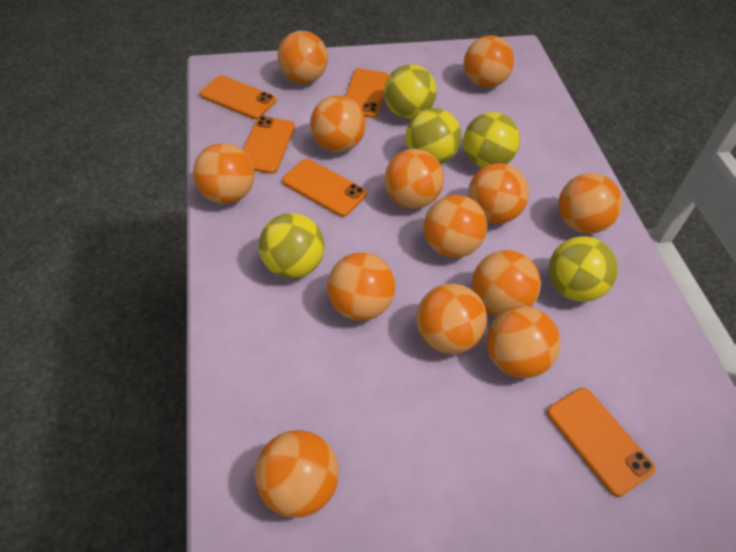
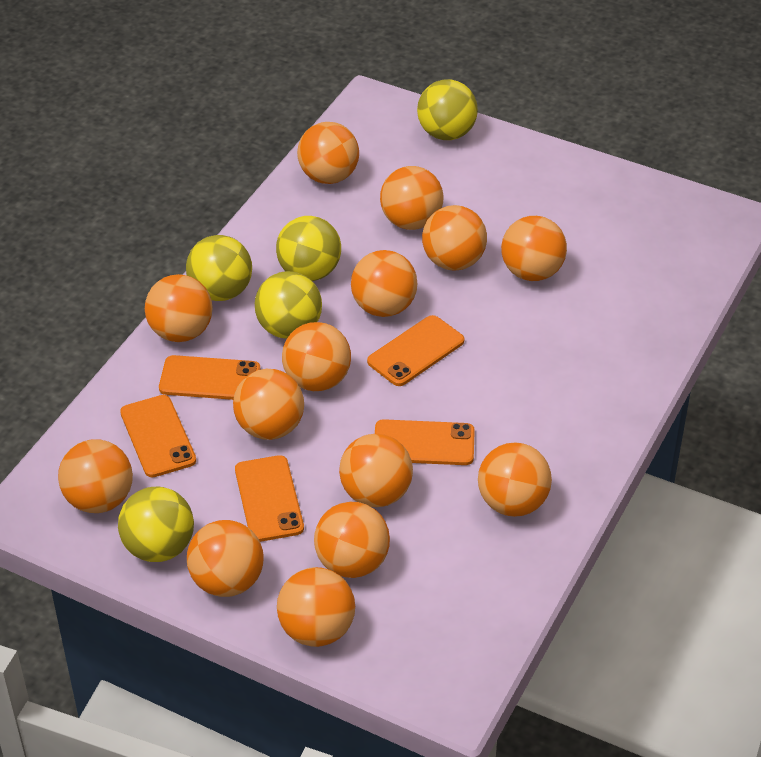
orange ball: [193,143,255,204] [255,430,339,518] [277,31,328,84] [310,95,366,152] [327,252,395,321] [384,149,444,209] [416,283,487,354] [424,195,487,258] [464,36,514,88] [468,163,529,224] [472,250,541,316] [487,306,561,378] [558,173,622,234] = 13 -> [58,439,133,513] [145,274,213,342] [187,520,264,597] [233,369,304,440] [277,567,355,647] [282,322,351,391] [297,122,359,184] [314,502,390,578] [339,434,413,507] [351,250,417,317] [380,166,444,230] [422,205,487,271] [478,442,552,517] [501,216,567,281] = 14

